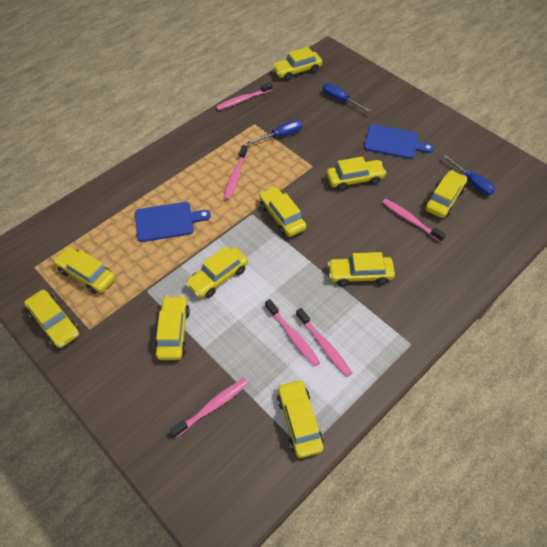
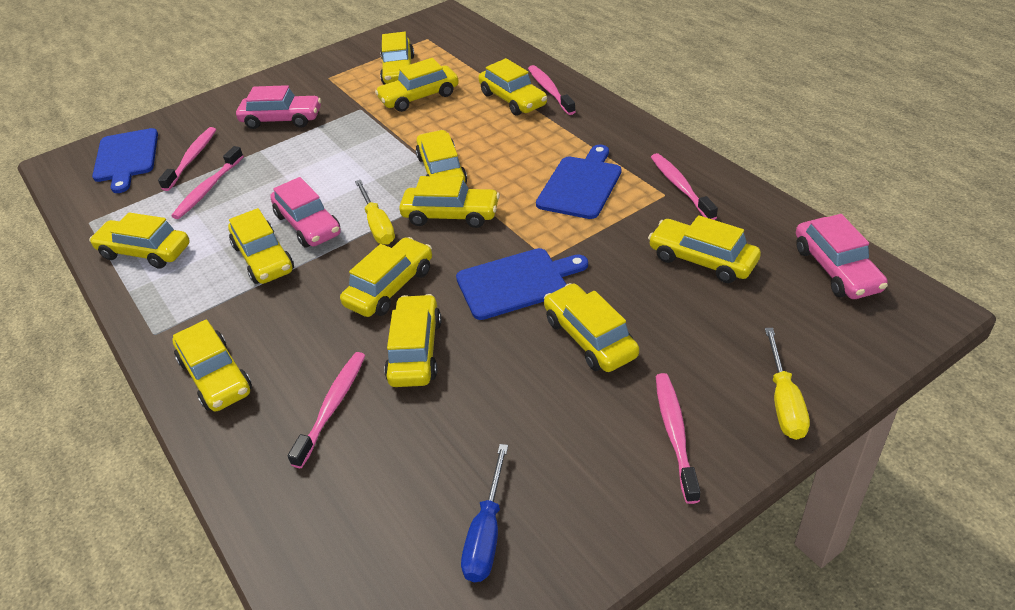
blue cutting board: [135,202,211,242] [364,124,434,159] = 2 -> [92,128,158,193] [456,248,588,320] [536,145,621,219] = 3
blue screwdriver: [246,120,302,145] [323,83,372,112] [443,154,495,195] = 3 -> [461,444,508,582] = 1
pink car: none = 0 -> [236,85,321,129] [270,177,341,248] [796,214,888,299] = 3
yellow car: [24,290,79,348] [53,247,115,294] [154,295,190,360] [186,247,248,298] [259,187,306,237] [272,47,322,81] [277,379,324,458] [326,157,387,191] [328,252,395,286] [425,170,467,218] = 10 -> [89,212,190,269] [172,319,252,411] [228,208,294,284] [340,237,432,317] [375,58,459,112] [380,32,414,85] [384,294,442,387] [399,176,500,228] [416,130,467,183] [478,58,547,116] [544,283,639,372] [648,215,761,283] = 12
yellow screwdriver: none = 0 -> [355,180,395,245] [765,328,810,440] = 2

